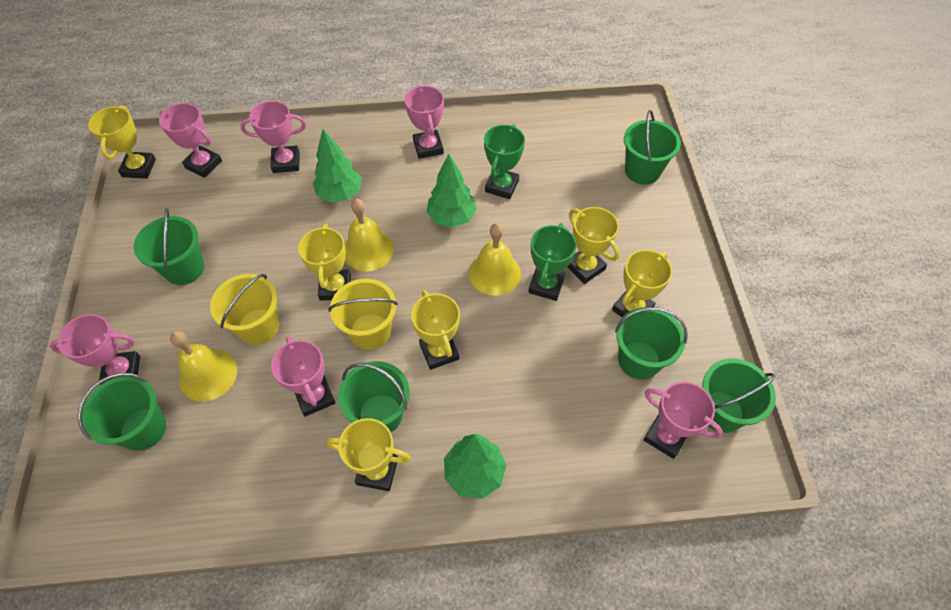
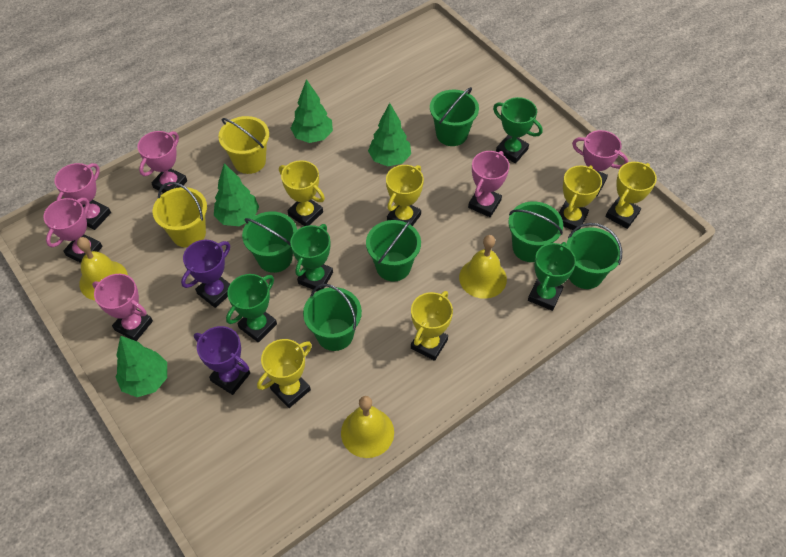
green tree: [313,129,362,202] [427,154,477,227] [444,434,507,499] = 3 -> [116,336,167,397] [214,163,259,226] [290,79,333,143] [368,103,411,166] = 4
green trophy: [484,124,525,199] [528,223,577,301] = 2 -> [226,274,277,343] [290,224,333,291] [493,97,542,163] [528,242,576,311] = 4
purple trophy: none = 0 -> [181,240,230,308] [194,326,250,395] = 2

